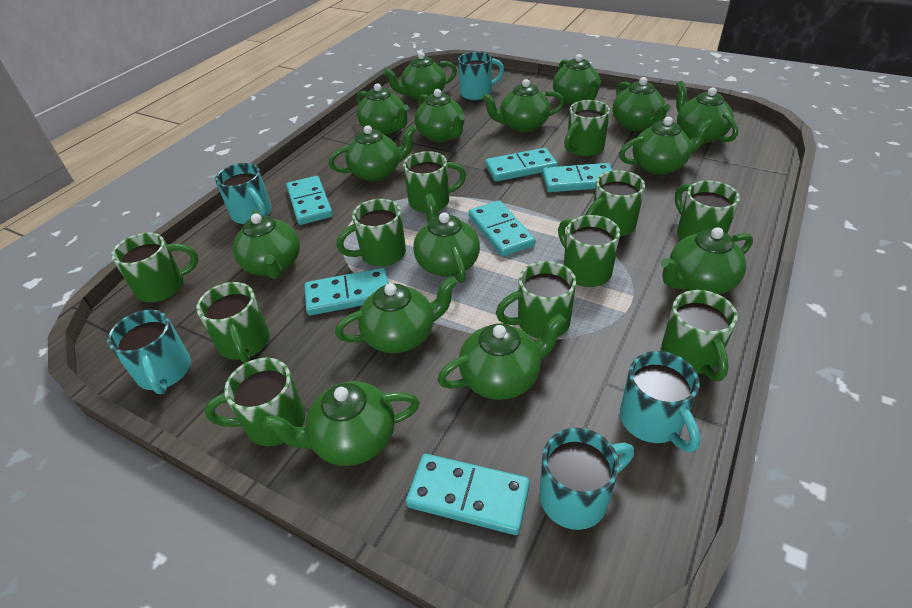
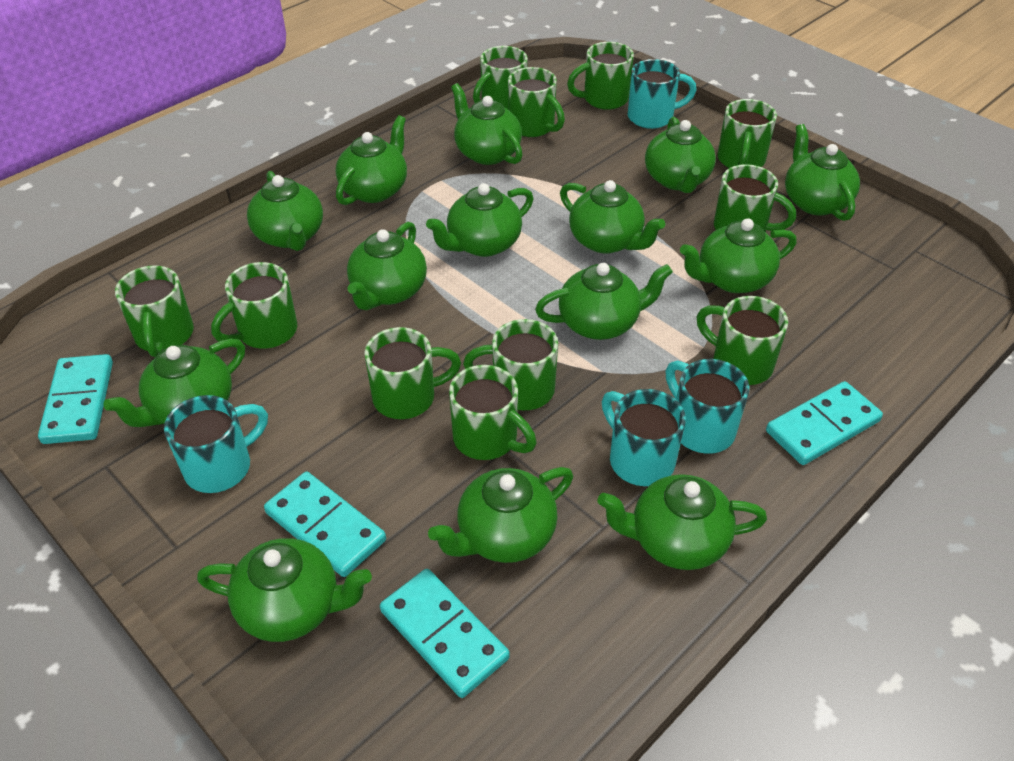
green teapot: [233,210,300,279] [263,381,420,466] [329,125,416,181] [335,276,457,353] [356,83,409,135] [383,52,457,101] [413,194,480,283] [415,89,465,142] [437,314,566,400] [482,79,564,132] [553,54,601,105] [612,77,670,131] [619,117,714,175] [661,227,753,294] [676,81,738,144] = 15 -> [104,339,245,427] [197,538,372,642] [247,171,323,251] [336,115,407,205] [347,222,427,310] [426,183,533,257] [428,467,573,563] [451,83,523,165] [535,263,673,340] [560,180,665,254] [598,474,767,570] [645,117,716,193] [680,218,797,293] [785,124,860,221] = 14
turquoise domino: [286,176,333,225] [304,268,389,316] [406,454,530,535] [469,200,536,257] [485,148,558,182] [542,163,613,192] = 6 -> [38,354,113,444] [264,472,386,577] [380,569,510,698] [766,381,883,465] = 4
turquoise mug: [107,310,191,394] [215,163,272,224] [458,52,504,100] [540,428,634,530] [620,351,701,453] = 5 -> [164,395,268,493] [602,389,686,486] [628,59,697,129] [666,359,749,454] = 4

